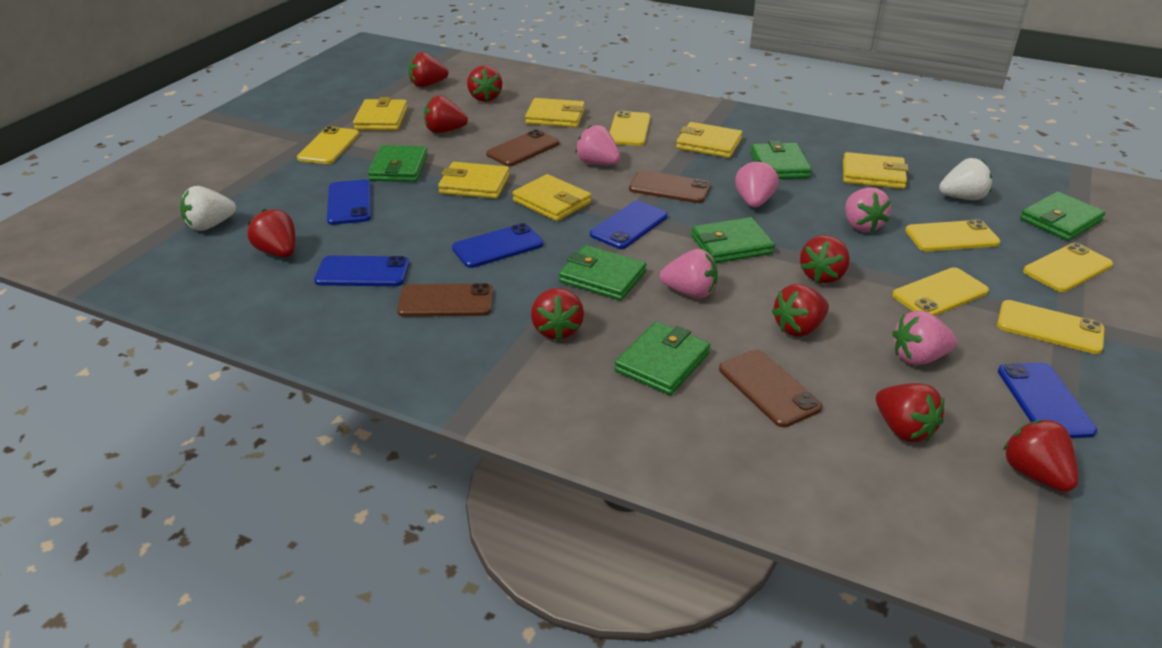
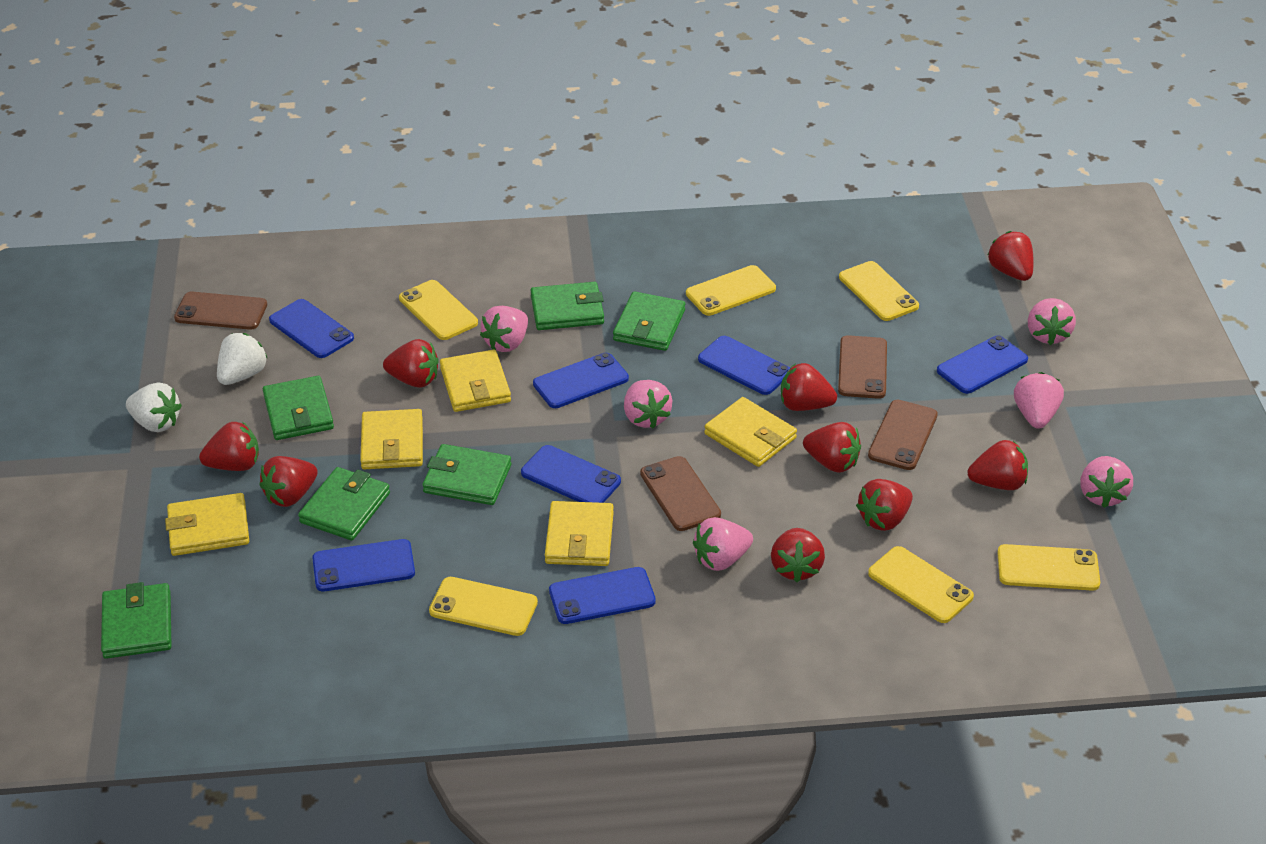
blue phone: [314,256,410,286] [327,180,371,225] [452,223,544,268] [590,201,668,249] [998,362,1097,438] = 5 -> [269,299,354,358] [312,539,415,591] [521,445,621,503] [533,353,629,408] [549,567,656,624] [698,336,790,395] [937,335,1028,394] = 7
pink strawberry: [576,125,620,165] [660,249,718,299] [735,160,779,207] [845,187,891,232] [892,310,957,365] = 5 -> [480,306,528,352] [624,380,672,428] [693,517,753,571] [1014,372,1064,429] [1028,298,1076,345] [1080,456,1133,508] = 6
yellow wallet: [353,97,408,130] [438,162,510,199] [512,174,591,221] [525,98,585,128] [676,122,742,158] [843,152,909,189] = 6 -> [165,493,249,556] [360,409,423,469] [440,350,511,412] [545,501,614,566] [704,397,797,467] = 5

